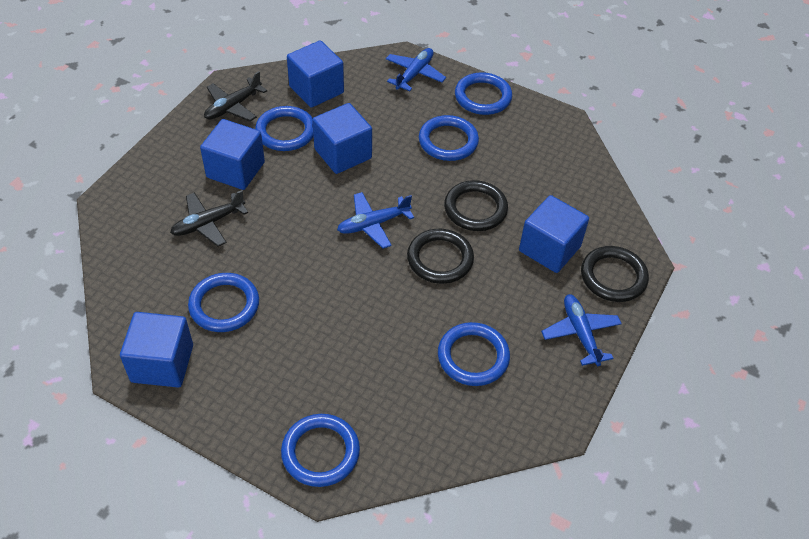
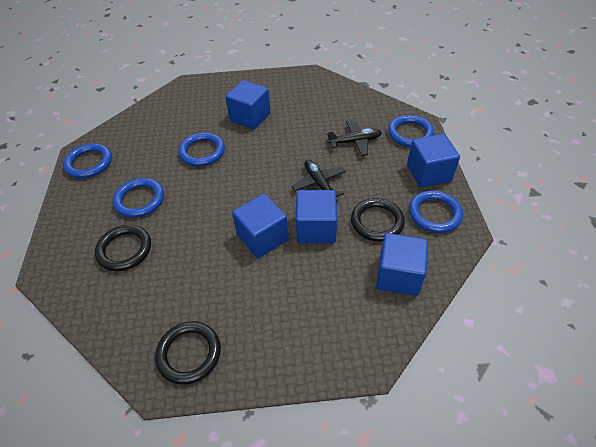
blue plane: [337,192,414,249] [386,48,446,91] [541,294,622,366] = 3 -> none = 0
blue ring: [188,273,259,332] [255,106,313,151] [281,414,360,487] [419,115,479,161] [438,322,510,386] [455,72,512,115] = 6 -> [63,143,112,178] [113,178,164,218] [178,132,225,167] [388,115,434,147] [409,190,463,233] = 5

